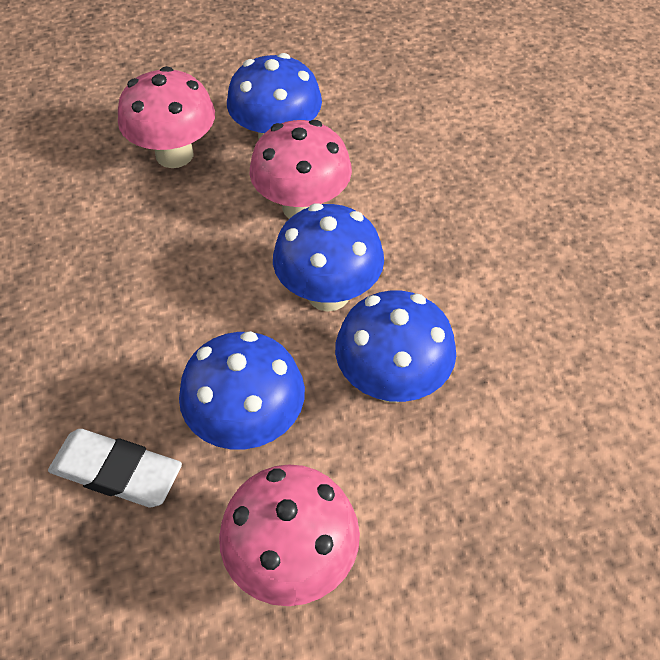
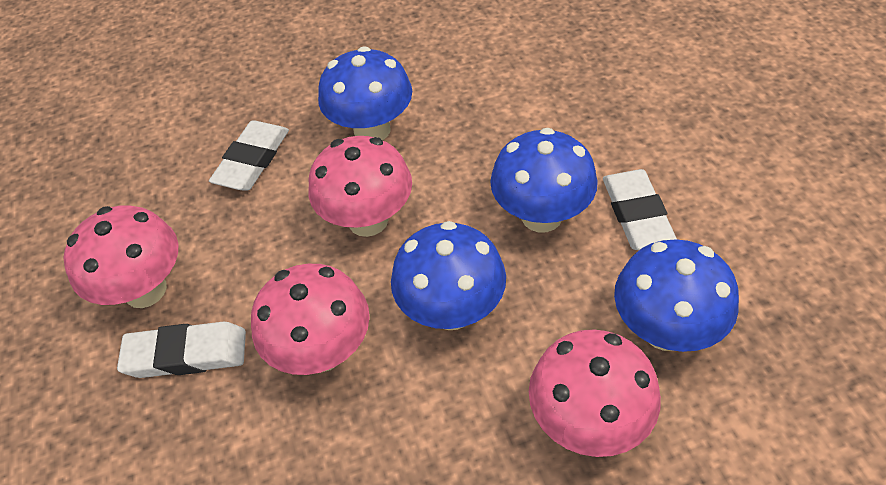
pink mushroom: [118,66,215,168] [219,464,360,606] [250,120,352,219] = 3 -> [63,206,178,308] [251,264,370,375] [309,136,412,237] [529,329,661,457] = 4
white eraser: [48,429,182,507] = 1 -> [117,322,246,378] [209,121,289,191] [603,169,677,250] = 3

